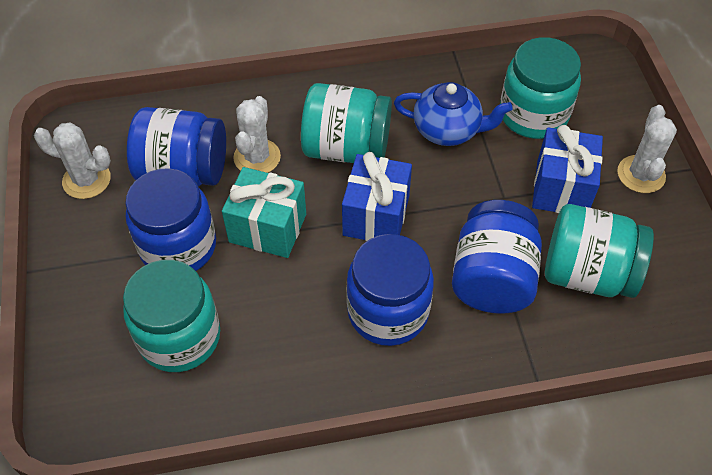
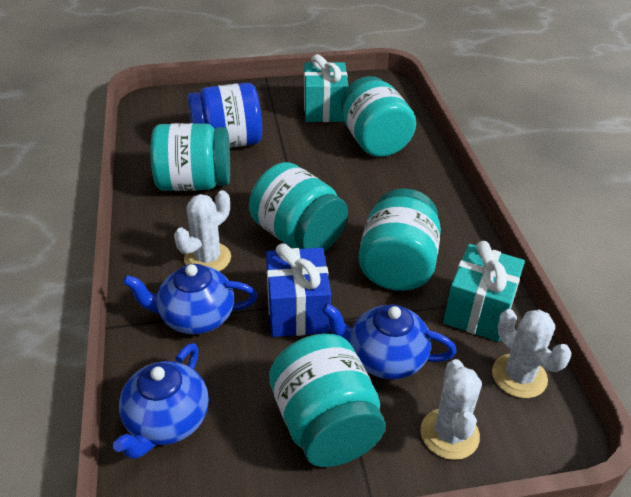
blue gift: [342,152,412,241] [532,125,603,213] = 2 -> [266,243,331,337] = 1
blue jar: [125,168,216,271] [127,107,226,187] [346,234,434,346] [452,200,542,314] = 4 -> [187,83,262,148] = 1
blue teapot: [394,82,513,146] = 1 -> [113,343,209,459] [123,264,257,334] [322,303,456,380] = 3
turquoise gift: [222,167,306,258] = 1 -> [304,54,348,122] [443,241,525,342] = 2
turquoise jar: [123,260,220,372] [301,83,392,163] [500,37,581,139] [545,204,654,298] = 4 -> [150,123,230,191] [249,162,348,251] [269,334,386,467] [341,76,416,157] [358,188,441,291] = 5

